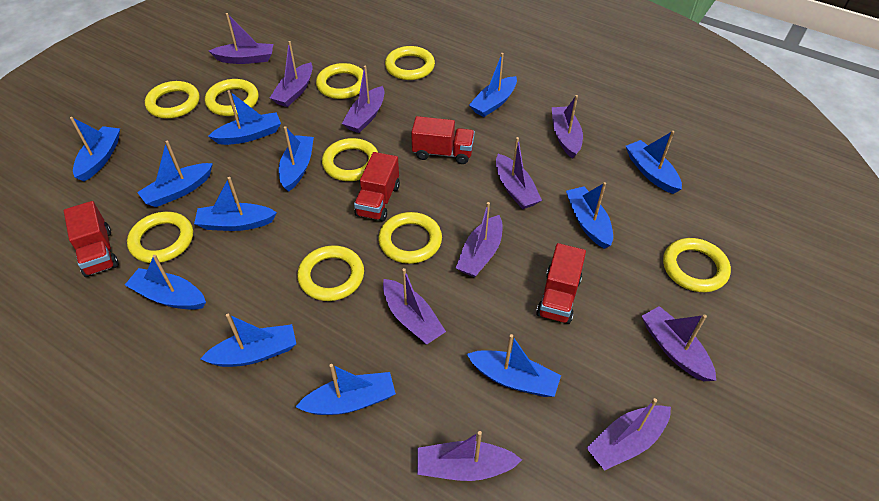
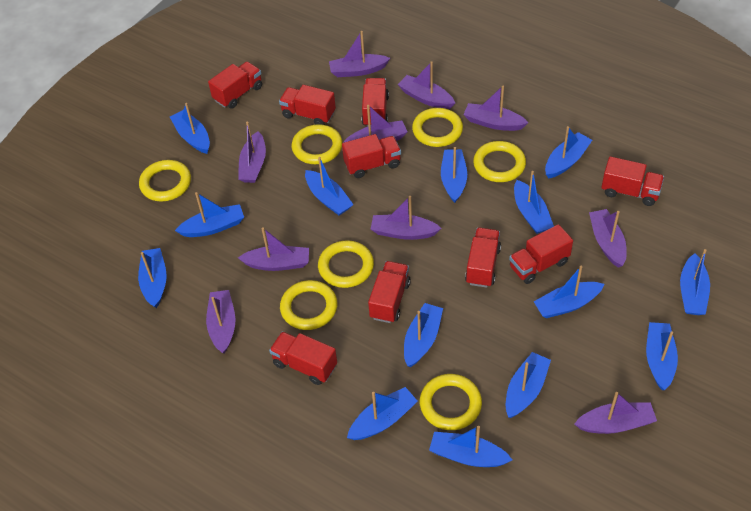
blue boat: [70,117,120,181] [125,255,206,310] [137,140,213,207] [194,177,277,231] [200,314,296,367] [208,90,281,145] [279,126,314,192] [296,364,396,415] [467,334,561,397] [469,53,517,117] [566,182,613,249] [626,131,682,194] = 12 -> [138,248,167,308] [170,103,210,154] [175,192,244,237] [305,157,354,215] [347,387,418,440] [404,303,443,367] [429,426,512,467] [441,147,467,203] [506,352,551,418] [514,171,554,234] [534,266,604,318] [545,126,592,178] [646,322,678,390] [680,249,710,315] = 14
red truck: [64,201,119,277] [354,152,400,222] [411,116,475,164] [536,243,586,324] = 4 -> [208,62,262,109] [269,332,337,385] [279,85,336,125] [342,134,401,178] [362,78,389,127] [368,261,411,323] [465,228,501,288] [509,224,573,284] [601,156,664,206] = 9
yellow ring: [127,212,193,263] [145,81,200,119] [205,79,259,116] [297,245,364,301] [316,63,363,99] [322,138,378,181] [378,212,442,264] [385,46,435,80] [663,238,731,292] = 9 -> [139,160,191,202] [280,280,337,330] [292,124,342,164] [318,240,374,288] [412,108,463,147] [420,374,482,430] [473,141,526,182] = 7

